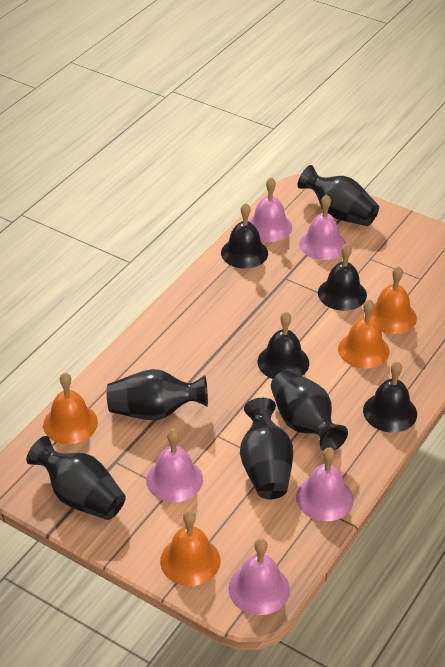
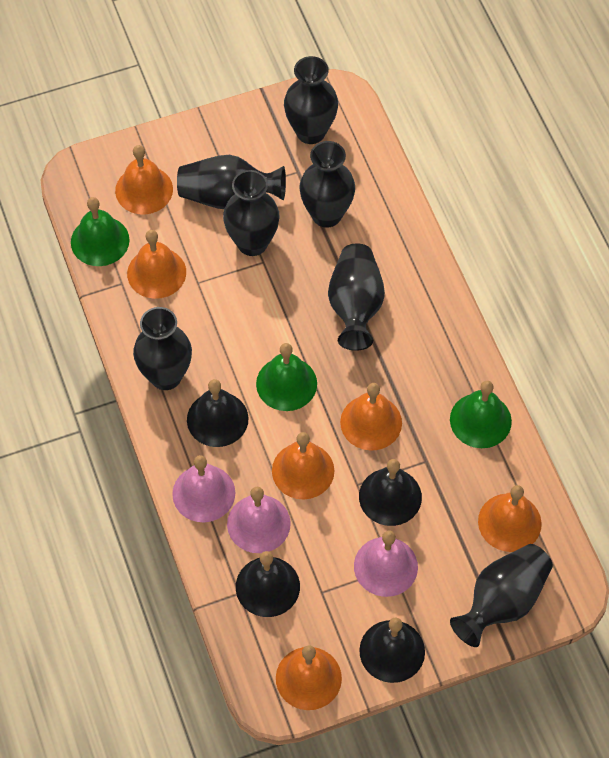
black vase: [26,436,126,520] [107,369,208,420] [240,398,293,499] [271,370,348,451] [298,165,379,226] = 5 -> [133,307,192,390] [177,155,286,209] [223,170,280,256] [284,56,338,144] [299,141,355,228] [328,243,385,351] [450,544,553,647] = 7
green bell: none = 0 -> [71,197,130,266] [256,343,317,411] [450,381,512,448] = 3
orange bell: [43,372,98,444] [160,510,220,586] [338,299,389,368] [370,266,417,334] = 4 -> [115,145,173,214] [127,230,186,299] [272,432,334,500] [276,645,342,710] [340,383,402,451] [478,485,542,552] = 6
pink bell: [146,429,203,502] [228,538,290,615] [248,177,292,242] [296,447,354,521] [299,195,346,260] = 5 -> [172,455,235,522] [227,487,291,553] [354,530,418,597] = 3

